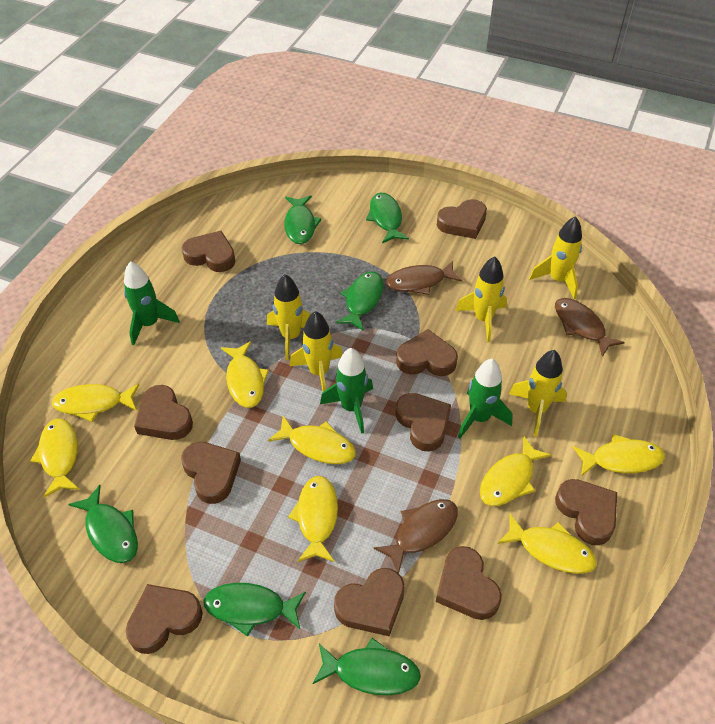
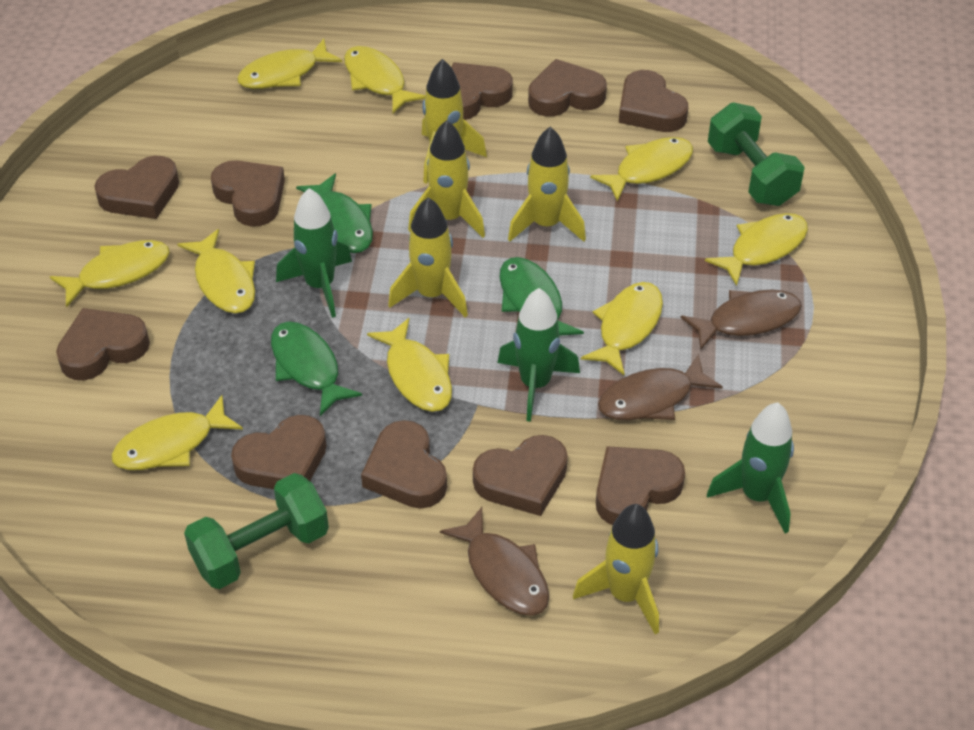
green dumbbell: none = 0 -> [184,473,329,589] [708,103,805,206] = 2
green fish: [68,485,138,563] [204,583,306,637] [284,195,322,244] [312,638,421,695] [335,272,384,331] [366,193,409,243] = 6 -> [271,322,362,416] [296,173,373,253] [499,257,584,336] = 3
yellow fish: [30,419,80,498] [52,384,139,422] [221,341,269,408] [268,416,356,464] [288,476,338,562] [480,436,552,506] [498,514,597,574] [573,434,665,476] = 8 -> [50,240,170,308] [111,395,243,470] [177,229,255,313] [237,39,342,89] [344,46,425,114] [367,318,452,412] [581,282,663,375] [590,137,693,202] [705,213,808,286] = 9

